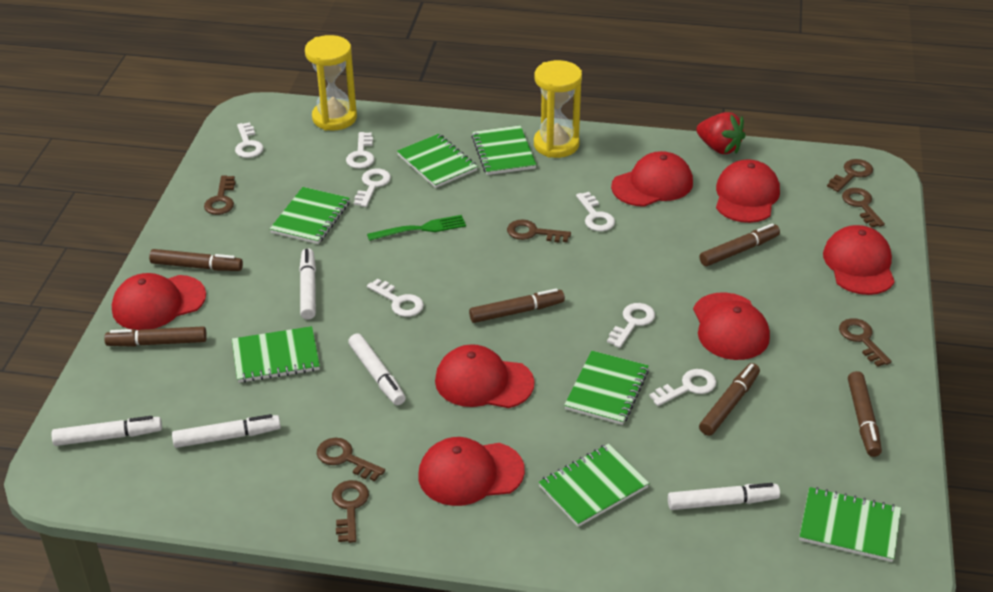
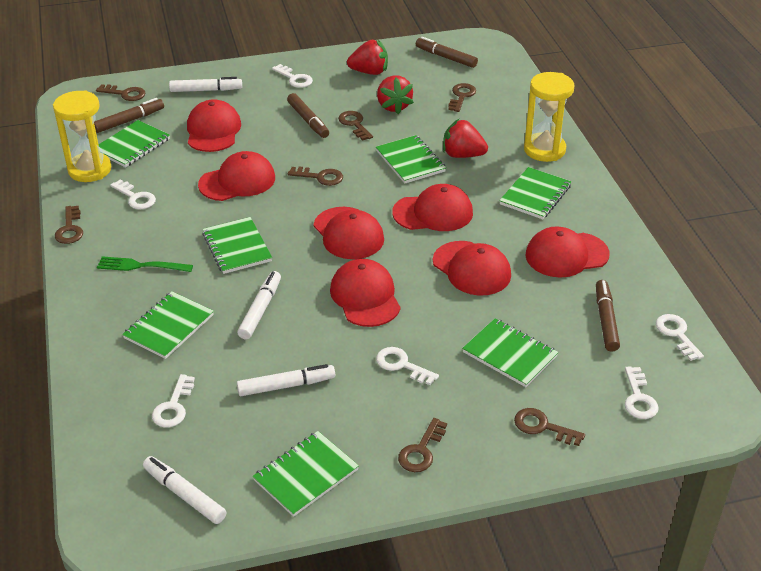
brown marker: [104,326,207,347] [149,249,243,271] [469,288,565,323] [699,223,780,266] [699,363,760,436] [848,371,882,457] = 6 -> [94,98,164,133] [287,93,329,138] [416,37,478,68] [596,280,620,352] = 4
red strawberry: [696,112,746,154] = 1 -> [347,40,388,75] [377,75,414,114] [443,119,488,158] = 3
white key: [235,122,264,158] [346,132,374,169] [354,169,391,207] [367,278,424,317] [576,192,615,231] [607,303,655,348] [649,369,716,406] = 7 -> [110,179,156,209] [152,374,195,427] [272,64,313,88] [376,347,439,385] [625,366,659,419] [656,314,704,361] = 6
white marker: [51,416,162,446] [172,414,281,448] [299,248,316,320] [348,333,406,405] [668,483,780,510] = 5 -> [143,456,226,524] [169,77,242,92] [237,271,281,339] [237,364,335,396] = 4

